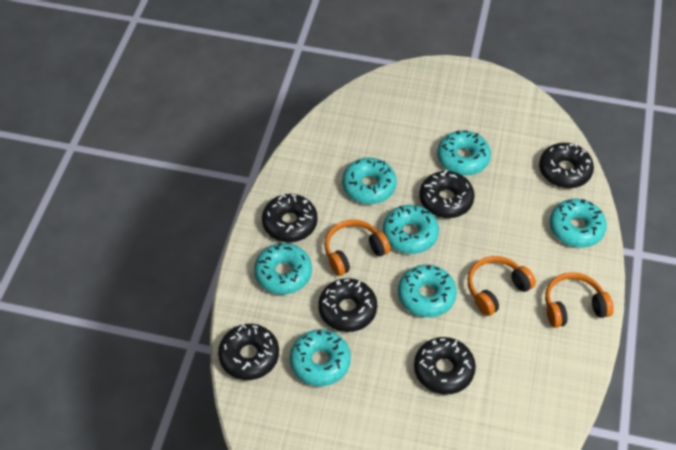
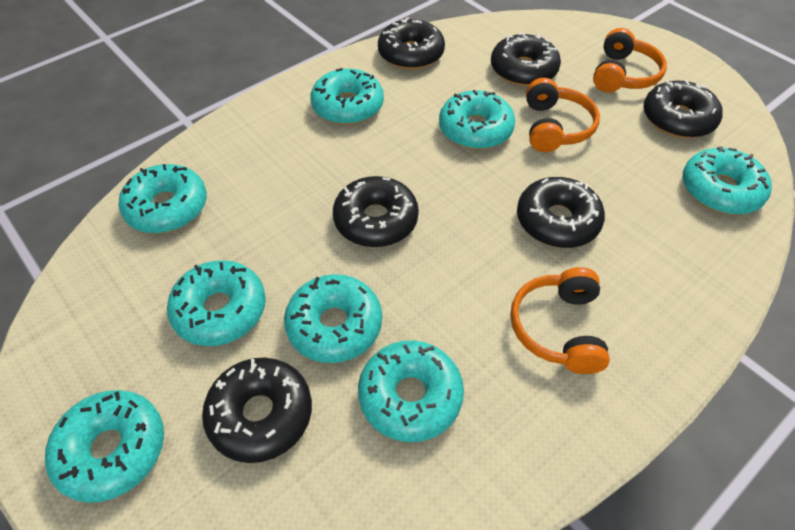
turquoise donut: [254,243,312,295] [290,329,351,386] [342,158,397,204] [383,205,439,254] [398,265,457,317] [437,130,491,176] [550,199,607,248] = 7 -> [45,390,164,503] [119,164,207,233] [167,260,266,346] [284,274,382,363] [310,68,384,125] [358,340,464,442] [439,90,515,149] [683,146,772,215] = 8

